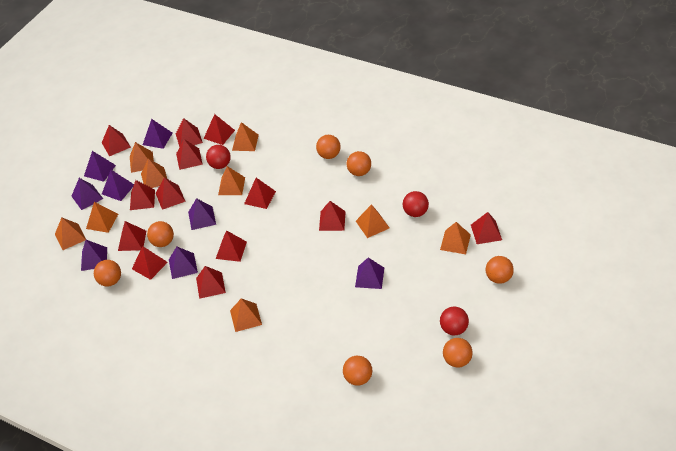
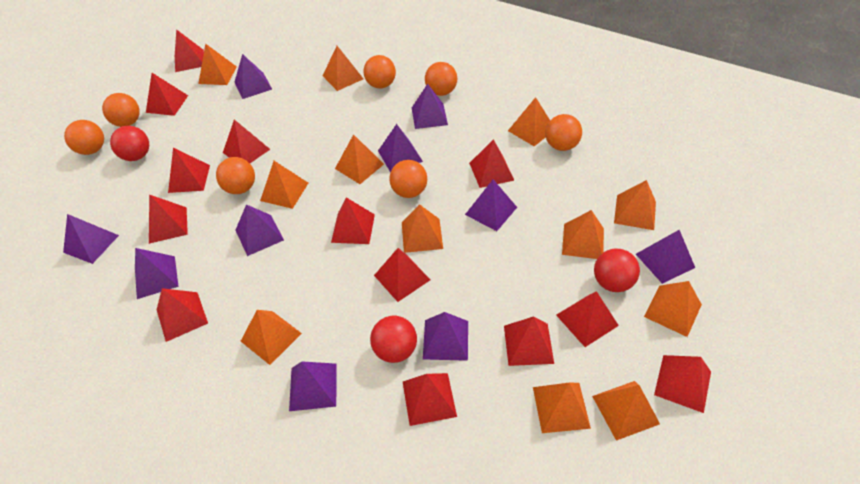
orange pyramid: [55,217,86,250] [86,202,118,233] [130,142,154,173] [141,158,167,188] [218,166,245,195] [230,298,262,332] [232,122,259,151] [356,204,389,238] [440,222,471,254] = 9 -> [198,43,237,85] [241,310,302,365] [260,161,308,209] [323,46,363,91] [335,134,384,184] [402,204,443,253] [508,97,550,146] [533,382,591,433] [562,210,604,259] [592,381,660,441] [614,180,656,230] [644,281,702,337] = 12
purple pyramid: [72,178,103,210] [81,240,107,271] [84,151,116,182] [102,170,134,201] [143,119,172,149] [169,247,198,279] [188,198,216,230] [355,258,384,289] = 8 -> [63,214,119,264] [135,248,179,299] [234,54,272,99] [235,204,284,256] [289,361,337,411] [378,124,423,173] [412,84,448,129] [423,312,468,361] [465,179,517,231] [636,230,695,284] = 10

